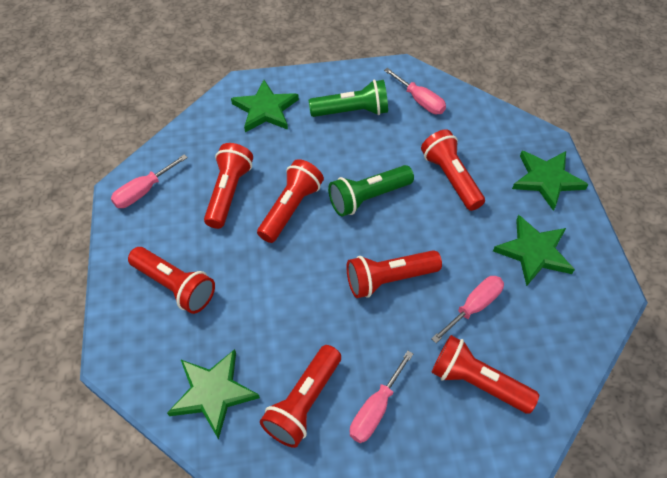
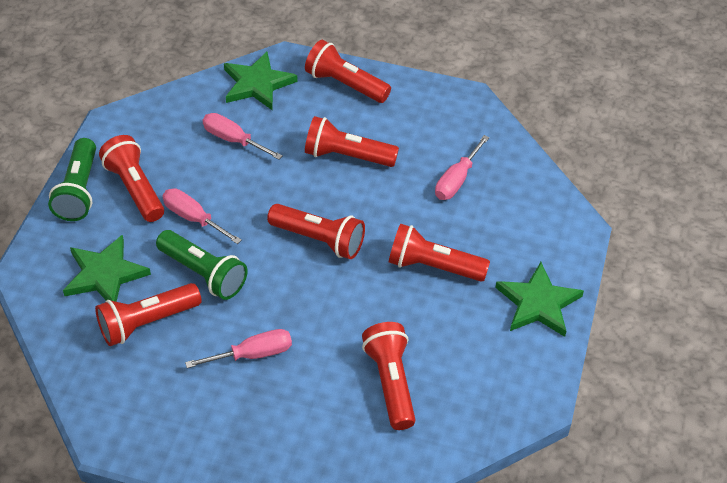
green star: [167,349,260,440] [231,80,299,132] [493,215,575,286] [512,151,589,211] = 4 -> [63,235,151,302] [224,51,298,110] [495,262,584,337] = 3

